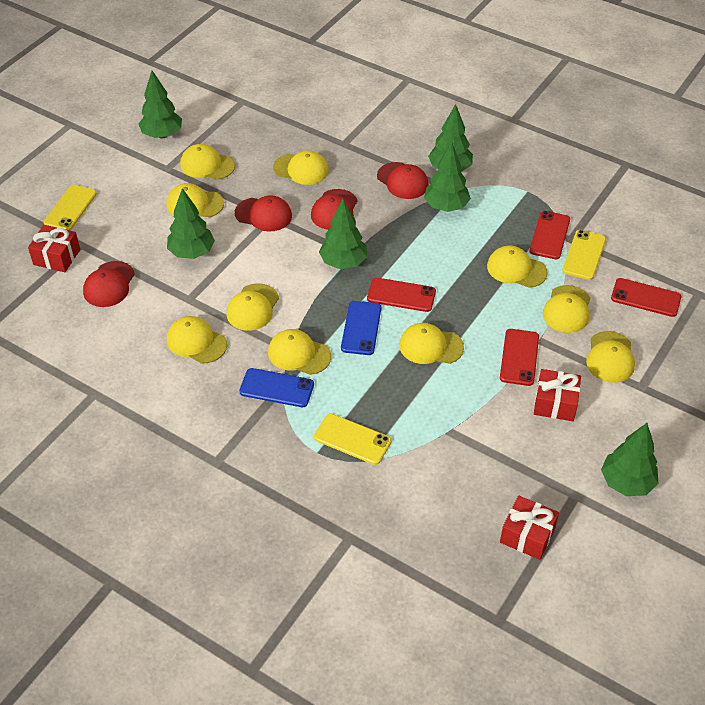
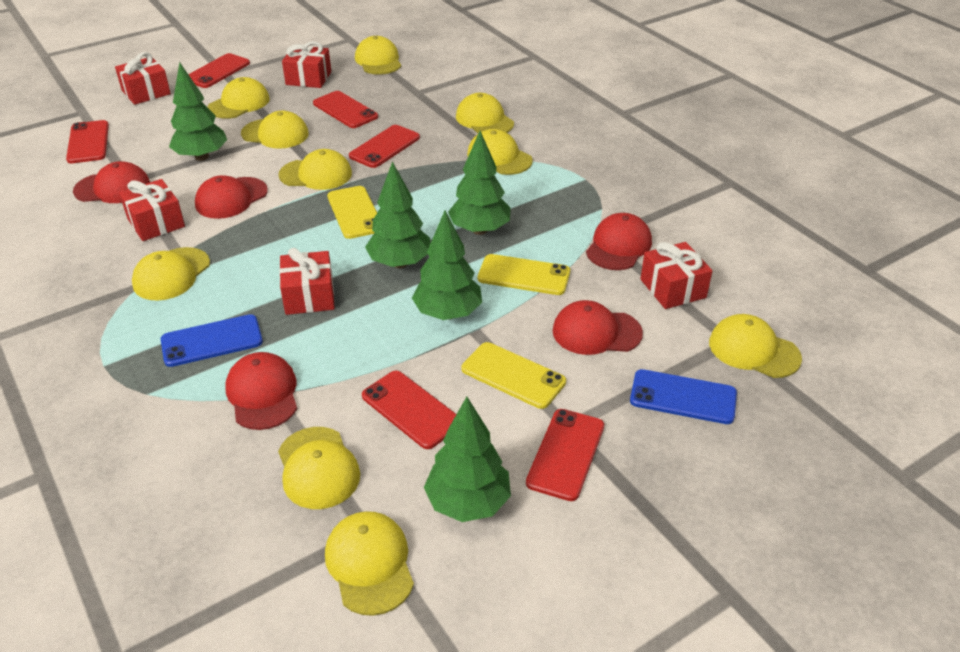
green tree: [139,71,182,139] [167,188,215,259] [319,199,367,269] [424,142,471,212] [428,104,473,172] [601,423,658,496] = 6 -> [169,62,227,161] [365,161,430,268] [412,211,482,320] [424,397,511,522] [448,131,511,235] = 5
red cap: [83,261,135,307] [235,195,292,232] [311,189,357,230] [377,162,429,199] = 4 -> [73,161,150,203] [195,175,268,219] [225,352,297,430] [553,300,643,355] [586,213,652,270] = 5
red gift: [28,225,80,272] [500,496,559,560] [534,369,581,421] = 3 -> [115,52,171,105] [119,179,185,241] [279,248,335,315] [282,41,331,88] [640,242,713,309] = 5
red phone: [367,278,436,312] [500,329,539,386] [530,211,570,259] [611,278,681,317] = 4 -> [66,120,109,163] [188,53,250,88] [313,91,378,128] [349,125,420,168] [362,371,456,449] [526,409,604,501] = 6

